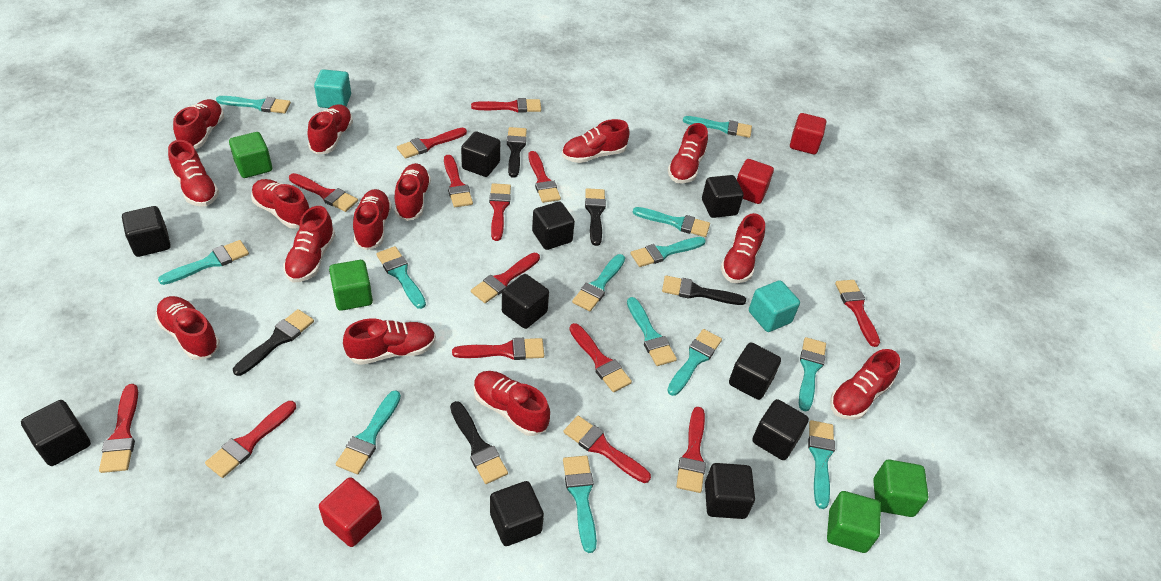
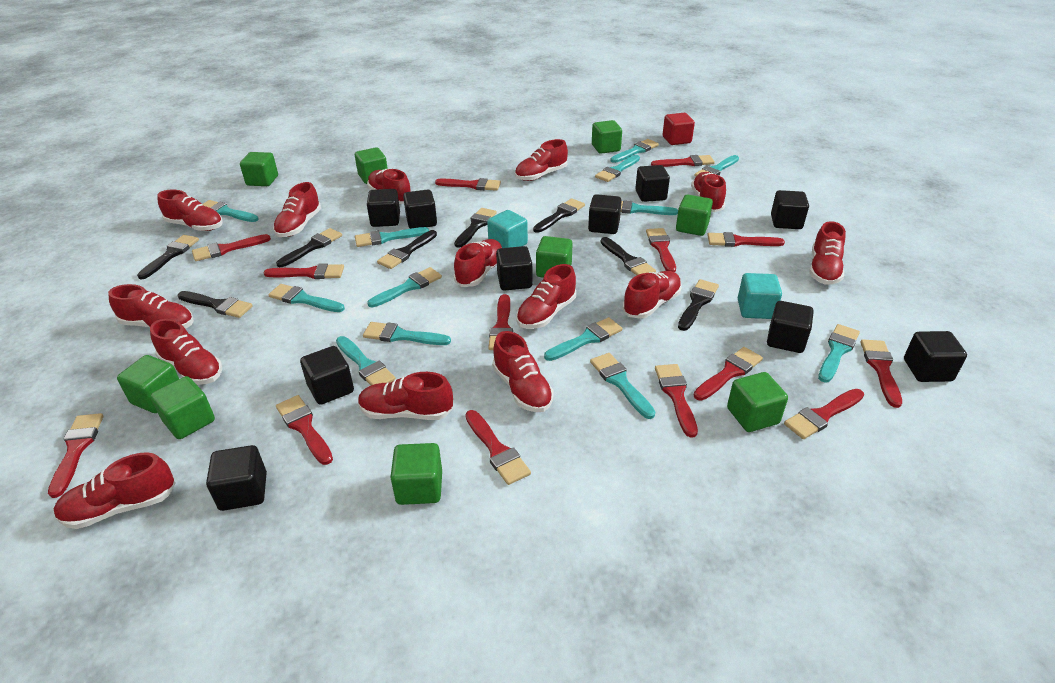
black brush: [233,309,314,376] [450,401,508,484] [507,127,527,178] [585,188,606,246] [662,275,746,305] = 5 -> [137,235,199,280] [178,291,253,318] [276,228,342,267] [377,230,437,269] [454,208,497,248] [533,198,585,233] [601,237,656,276] [678,279,719,331] = 8
green cube: [229,132,272,178] [329,260,373,311] [827,491,881,553] [873,459,929,517] = 4 -> [117,355,179,413] [150,376,215,439] [240,152,278,186] [355,147,388,184] [390,443,442,505] [536,236,573,278] [592,120,622,154] [676,195,713,236] [727,372,788,432] = 9
red cube: [319,477,382,547] [737,159,774,204] [790,113,826,154] = 3 -> [663,113,695,145] = 1

